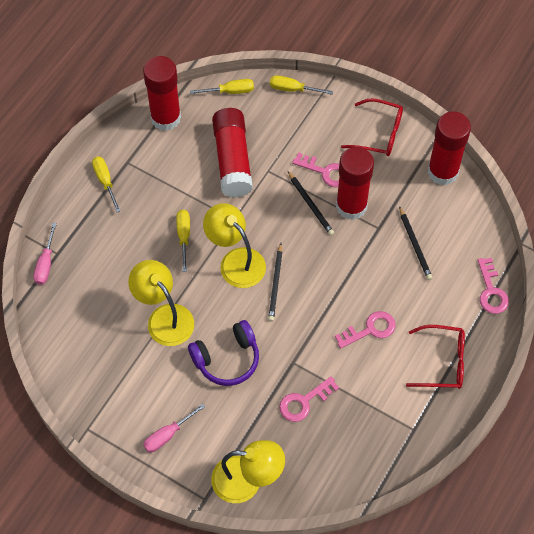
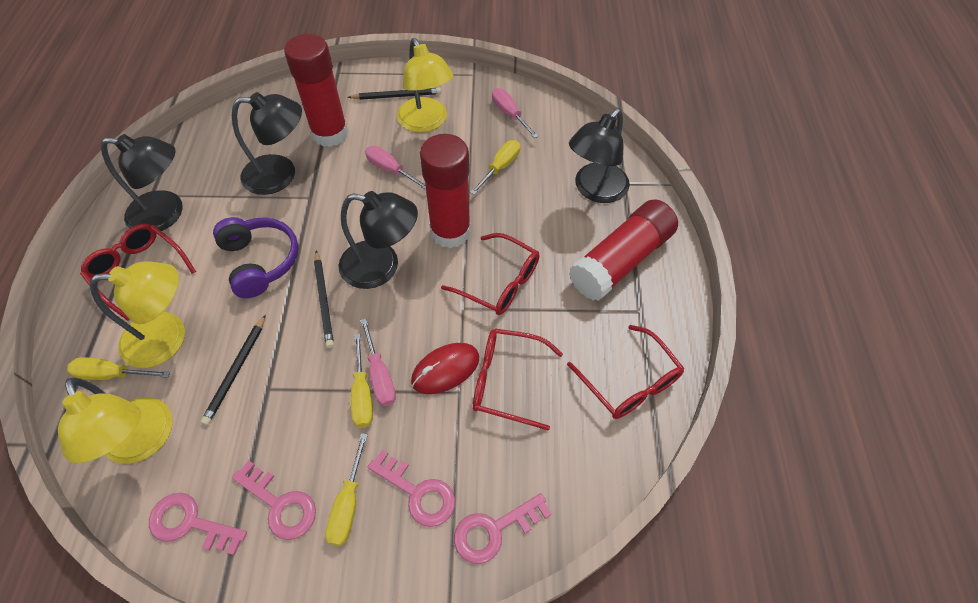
black lamp: none = 0 -> [101,134,182,231] [232,92,302,195] [338,191,418,289] [569,108,630,203] = 4
pink screwdriver: [34,223,57,285] [143,403,205,452] = 2 -> [360,318,396,406] [365,146,426,190] [492,88,539,138] = 3
red glasses: [341,98,403,156] [406,325,465,389] = 2 -> [80,224,196,321] [441,233,539,315] [473,329,563,430] [567,325,685,419] = 4
red glue stick: [143,56,181,131] [212,108,253,198] [336,147,374,220] [428,111,471,185] = 4 -> [284,34,349,147] [420,134,471,248] [569,199,678,301] = 3
red mouse: none = 0 -> [411,343,479,394] = 1

